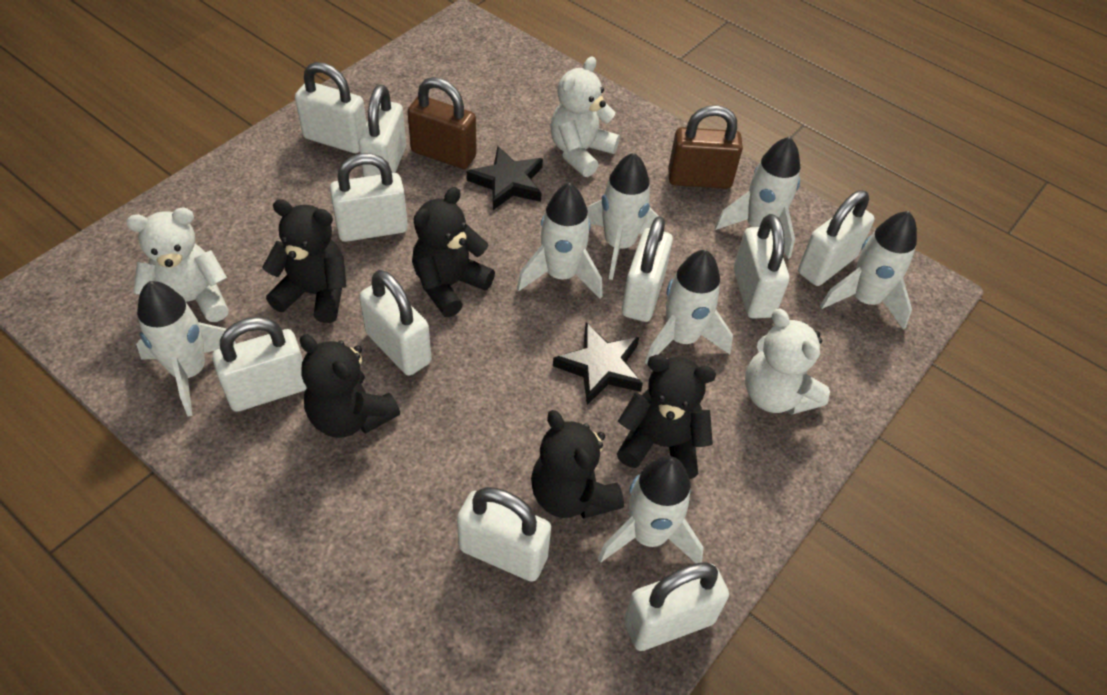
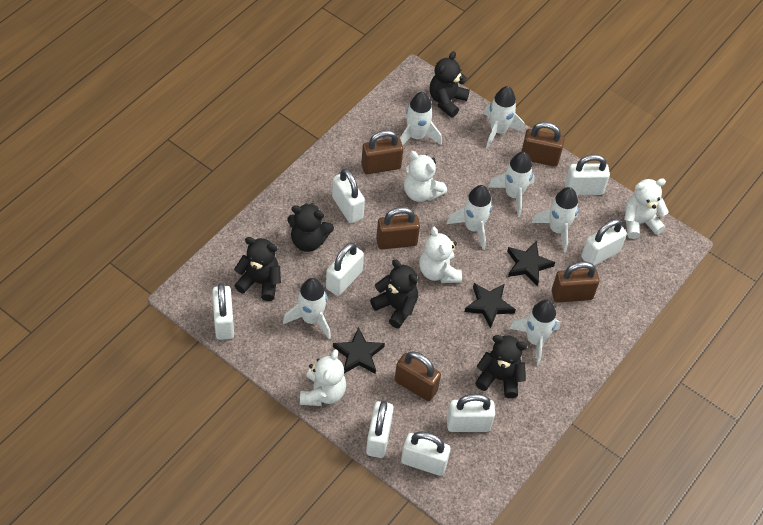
black star: [466,146,543,210] [553,323,643,405] = 2 -> [333,327,385,374] [465,283,516,328] [507,241,555,286] = 3
brown padlock: [407,77,477,169] [668,105,743,189] = 2 -> [361,130,403,174] [376,207,420,249] [395,351,441,401] [521,122,564,167] [552,261,599,303] = 5
white padlock: [212,317,307,412] [295,62,366,153] [330,153,408,242] [359,85,406,177] [359,270,431,376] [457,487,551,582] [622,216,673,322] [624,562,729,651] [734,214,789,319] [798,190,874,286] = 10 -> [212,283,234,340] [326,242,364,296] [332,168,365,223] [366,400,394,458] [401,432,451,476] [447,394,495,432] [565,154,610,195] [581,219,627,265] = 8
white teddy bear: [126,208,229,322] [550,56,620,177] [745,308,830,415] = 3 -> [300,349,346,406] [404,151,447,202] [419,227,462,283] [624,178,669,239] = 4

